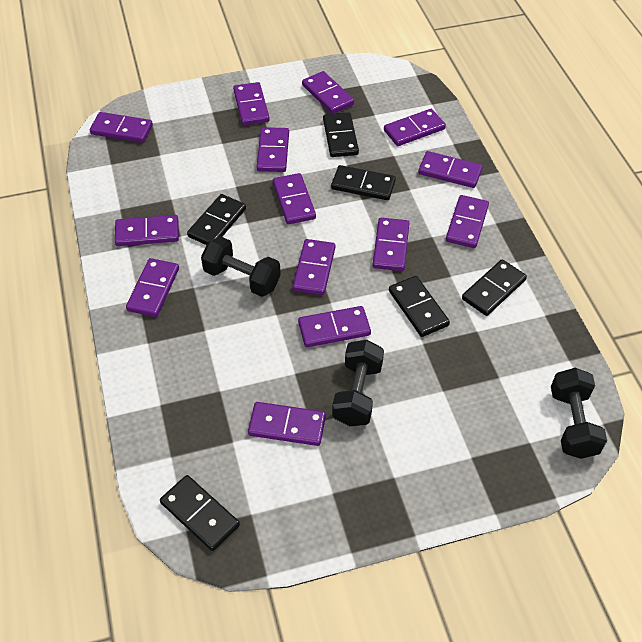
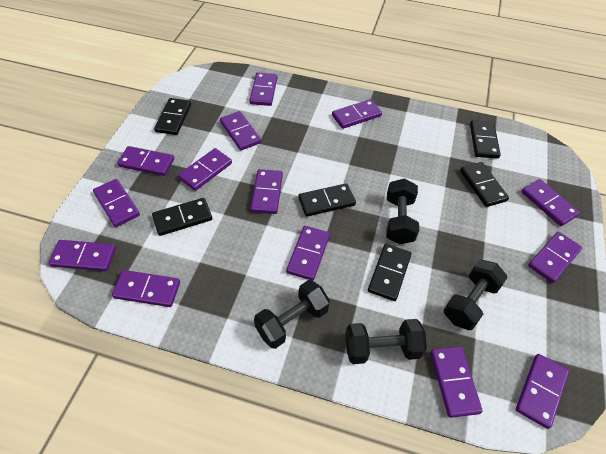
black dumbbell: [201,236,281,297] [332,340,384,426] [551,368,607,459] = 3 -> [254,280,330,349] [345,319,427,364] [386,178,419,244] [444,260,508,330] = 4

